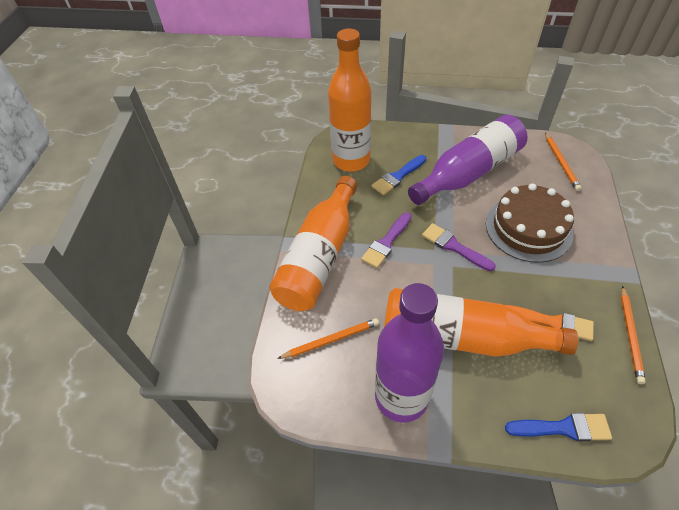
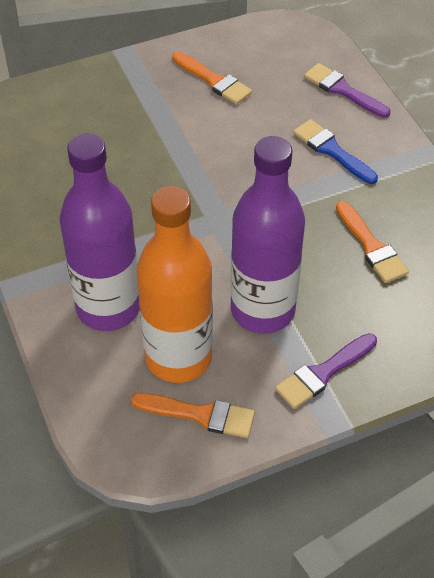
blue brush: [372,155,426,195] [505,413,612,441] = 2 -> [293,119,378,184] = 1
brown cake: [486,183,574,263] = 1 -> none = 0
orange bottle: [269,176,357,311] [328,29,371,172] [384,288,578,357] = 3 -> [136,186,213,383] = 1
orange brush: [505,305,594,341] = 1 -> [131,393,255,438] [172,52,252,105] [336,201,409,283] = 3
orange pencil: [277,318,379,359] [545,133,582,191] [621,286,646,384] = 3 -> none = 0

